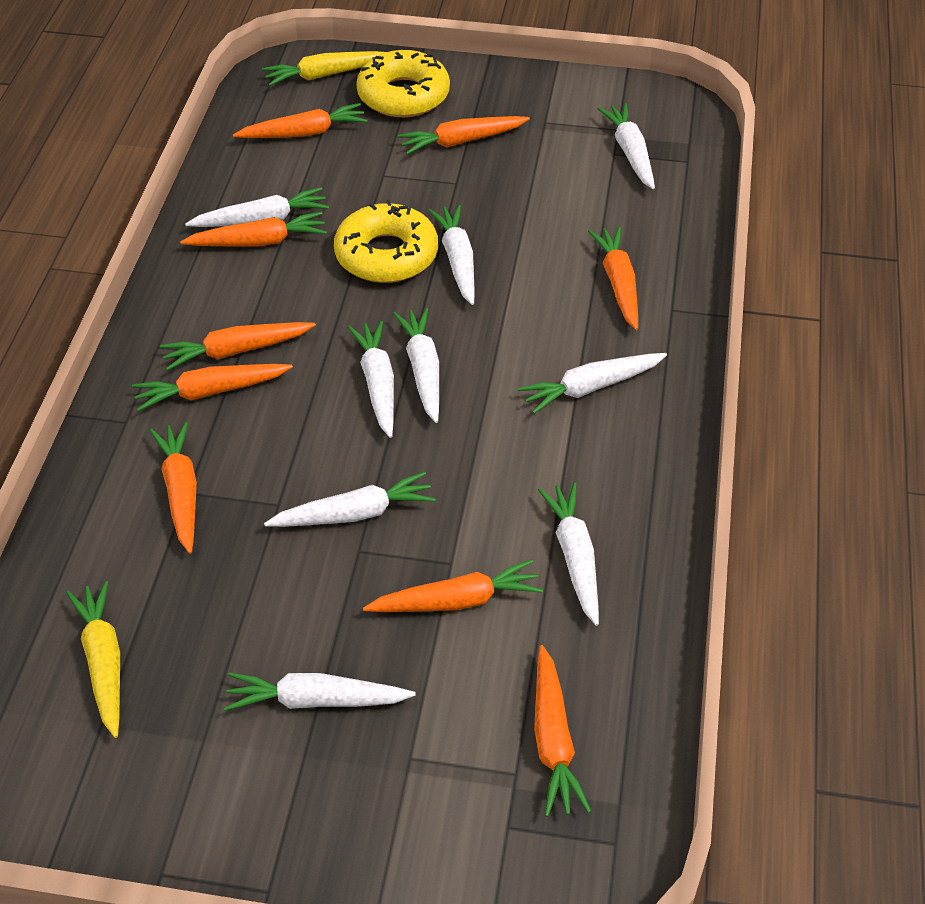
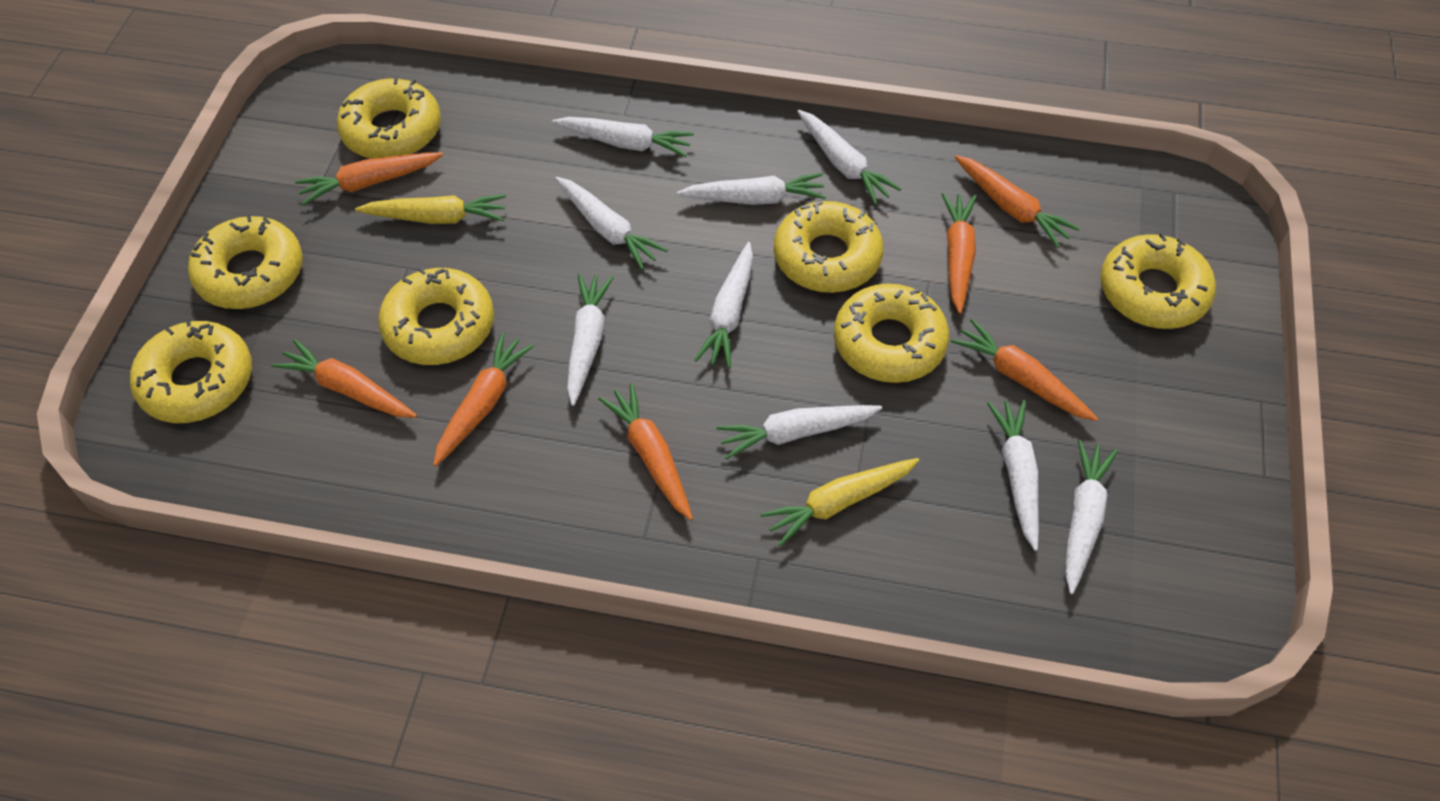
orange carrot: [132,364,293,412] [150,422,197,554] [160,322,316,371] [180,211,327,247] [233,103,367,138] [363,559,543,612] [398,116,530,155] [534,645,591,817] [588,227,638,330] = 9 -> [272,339,417,418] [295,152,443,206] [433,333,534,466] [598,383,693,520] [942,193,976,314] [951,319,1098,421] [954,155,1080,248] = 7
yellow donut: [334,200,438,283] [356,50,450,117] = 2 -> [130,318,252,423] [188,214,303,309] [337,77,441,159] [378,267,494,365] [774,201,883,293] [834,284,949,383] [1100,233,1216,329] = 7

